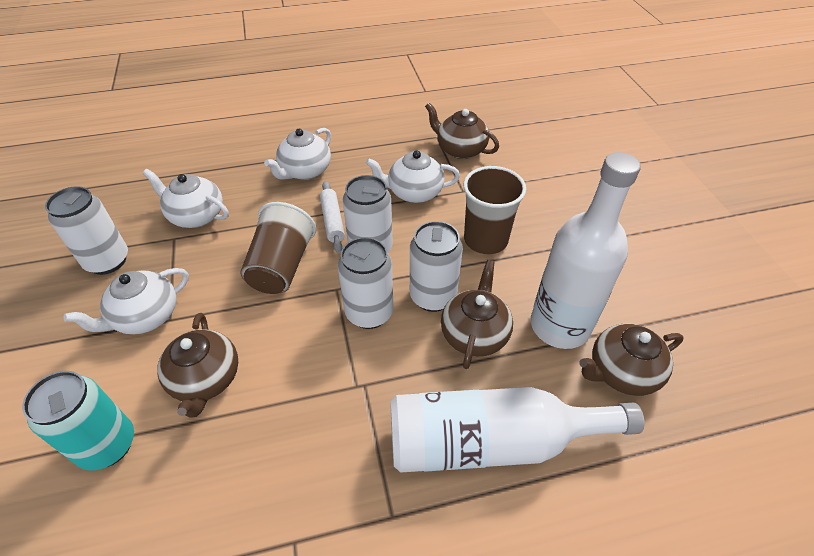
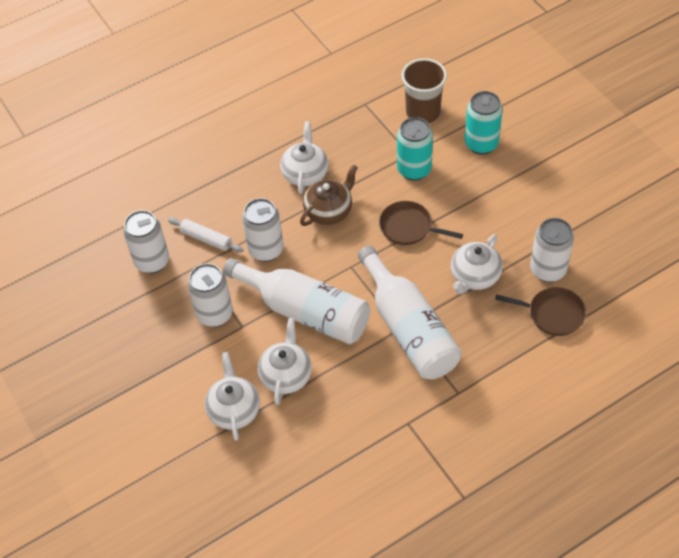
brown cup: [240,202,316,294] [463,166,526,254] = 2 -> [401,58,447,123] = 1
brown pan: none = 0 -> [379,201,463,245] [495,287,586,336] = 2
brown teapot: [157,313,238,418] [425,103,499,159] [441,260,513,369] [579,324,683,396] = 4 -> [300,165,358,226] = 1
turquoise can: [22,371,134,470] = 1 -> [397,117,433,181] [465,91,503,155] = 2

